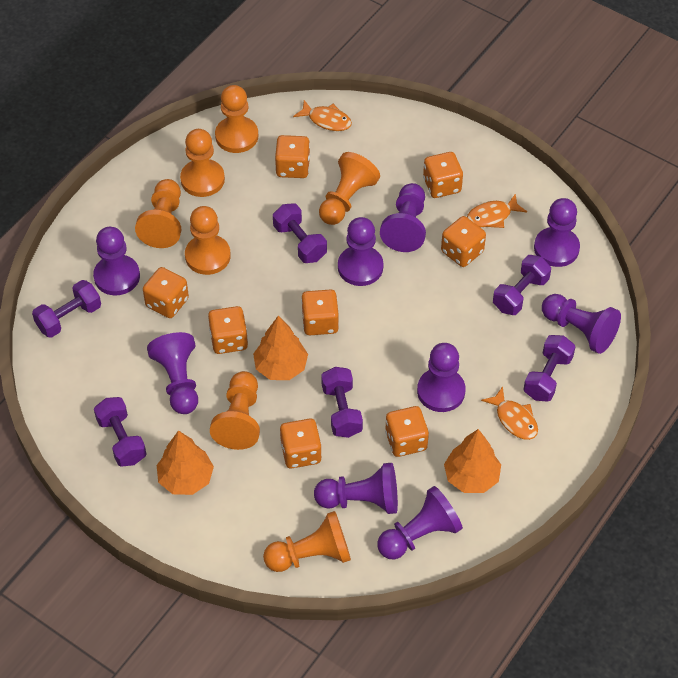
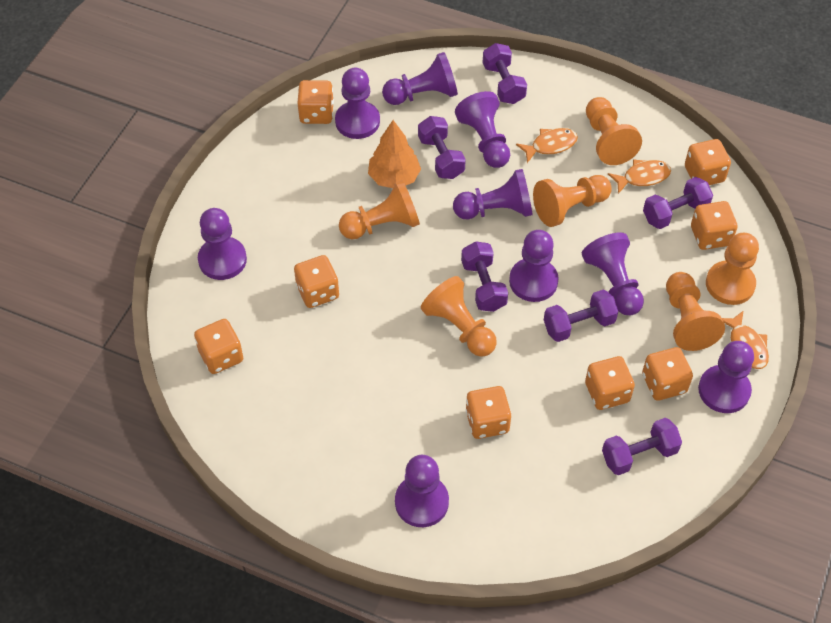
orange pawn: [135,179,181,248] [180,129,225,197] [185,206,231,275] [210,371,260,450] [215,85,258,153] [263,511,351,572] [319,152,380,225] = 7 -> [339,180,420,239] [421,276,497,357] [533,175,612,227] [586,97,642,165] [666,272,725,351] [706,233,759,305] = 6
orange tree: [157,430,214,495] [253,316,308,380] [444,429,501,493] = 3 -> [368,120,421,188] = 1

